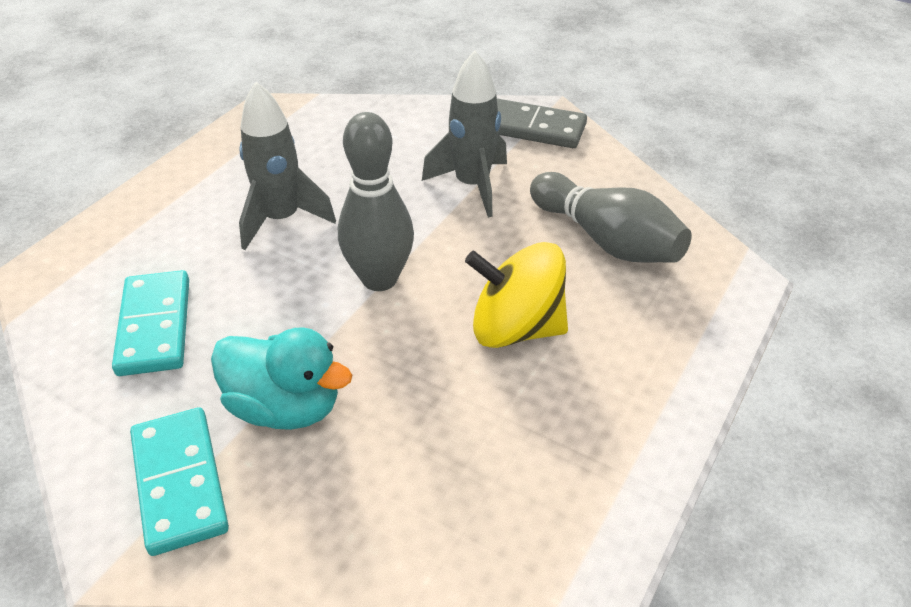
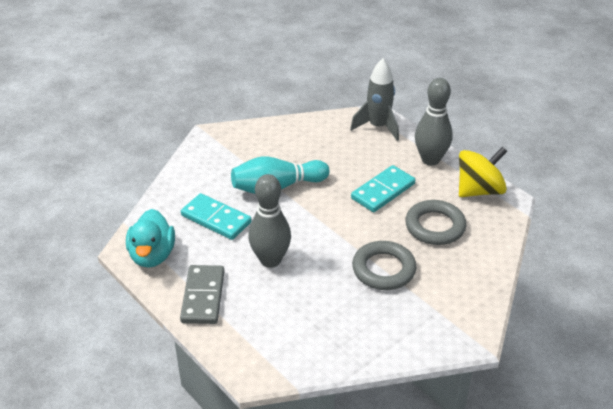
grey ring: none = 0 -> [352,241,417,290] [405,200,466,245] = 2
grey rocket: [239,82,336,250] [422,51,507,218] = 2 -> [350,59,399,141] = 1
turquoise bowling pin: none = 0 -> [231,156,329,194] = 1

